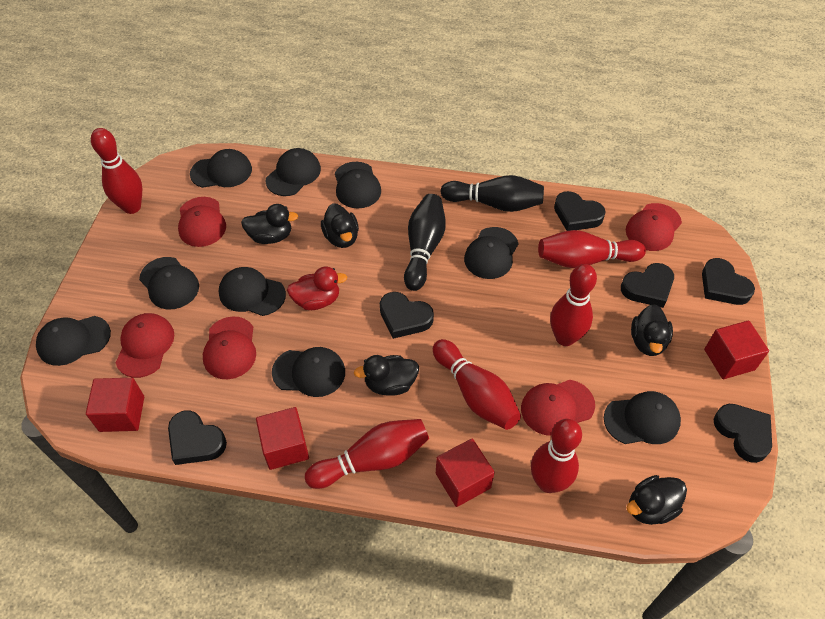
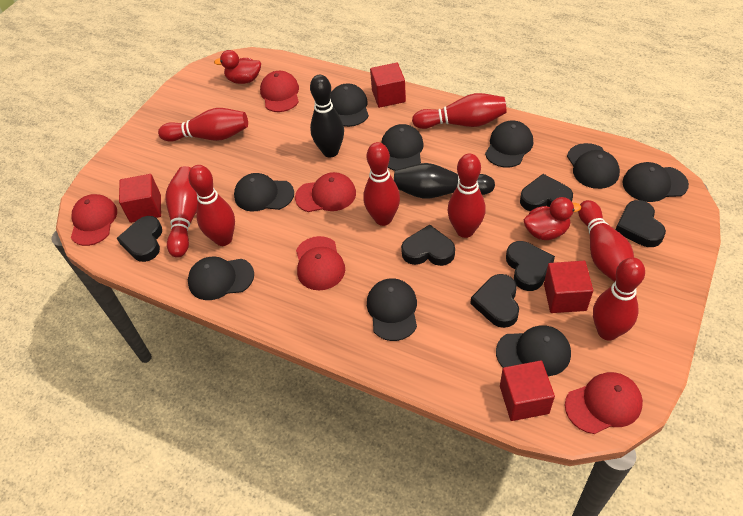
black duck: [241,204,298,244] [321,203,359,248] [354,355,419,396] [627,475,687,525] [631,304,673,356] = 5 -> none = 0
red bowling pin: [91,128,142,214] [305,419,429,489] [433,339,521,430] [531,419,582,493] [538,230,646,268] [550,264,597,346] = 6 -> [158,108,248,142] [165,166,198,258] [188,165,235,246] [363,142,400,226] [412,93,507,129] [448,154,486,238] [578,200,634,282] [593,257,645,340] = 8
red duck: [287,267,347,310] = 1 -> [214,50,261,84] [523,197,581,240] = 2

